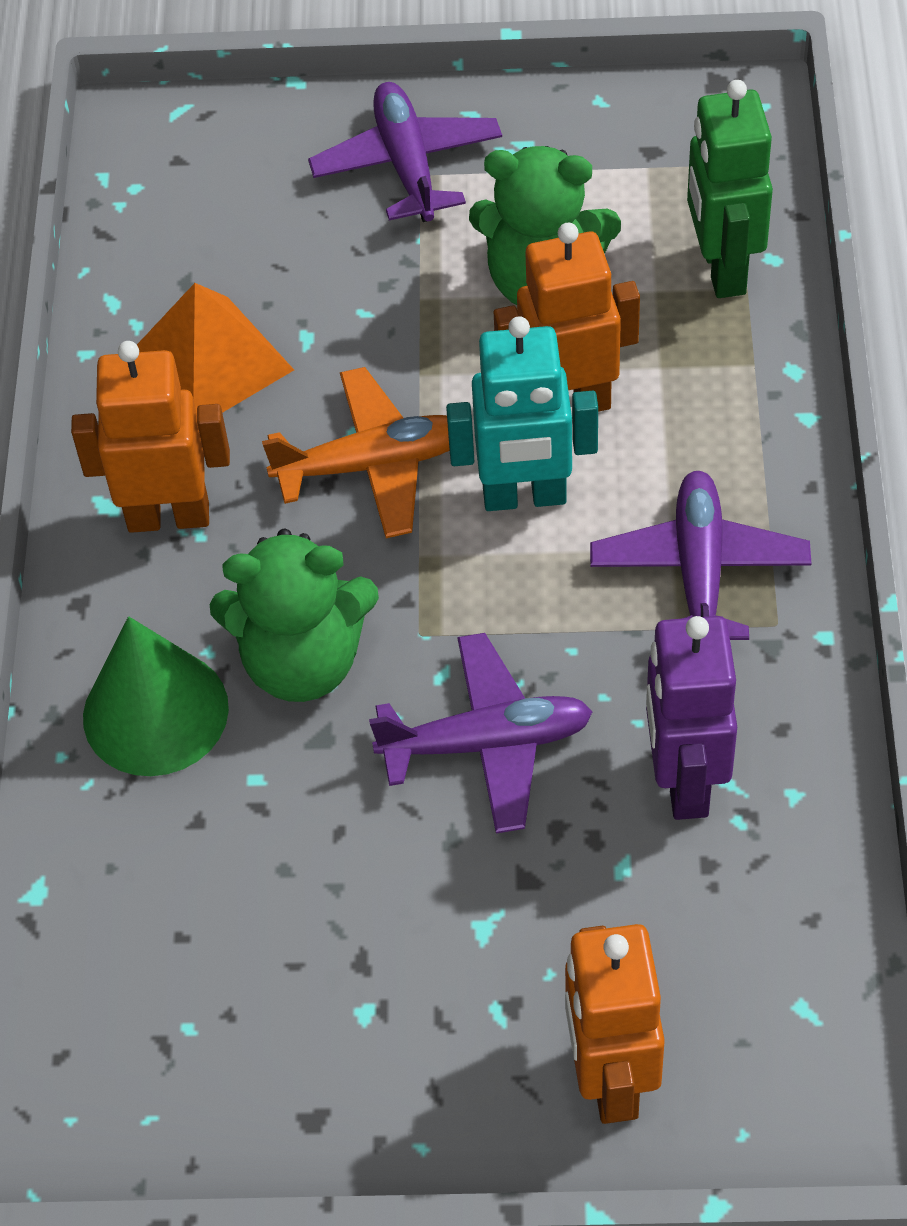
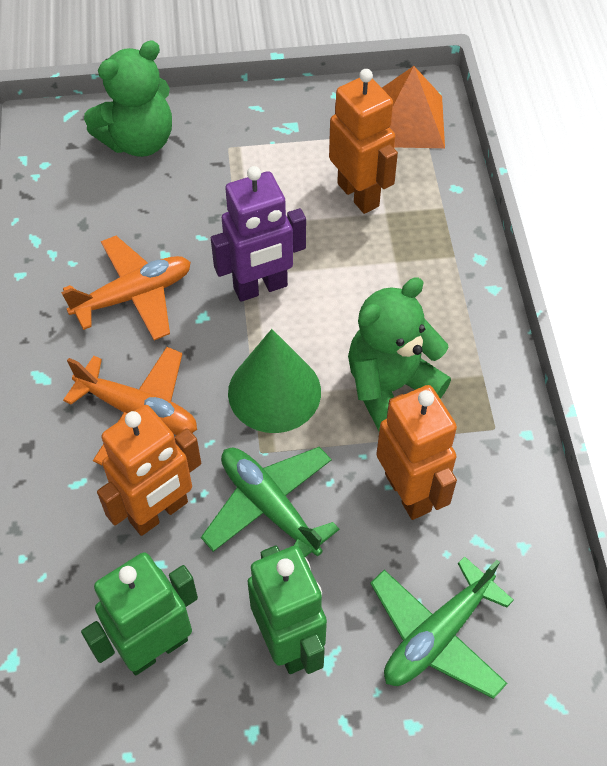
green plane: none = 0 -> [201,447,339,557] [370,556,514,699] = 2
green robot: [687,80,773,298] = 1 -> [81,552,198,675] [247,546,327,674] = 2
orange plane: [262,367,450,538] = 1 -> [61,236,191,340] [63,347,197,466] = 2
purple plane: [308,82,502,222] [369,633,592,834] [590,471,811,640] = 3 -> none = 0
turquoise robot: [446,316,598,511] = 1 -> none = 0

